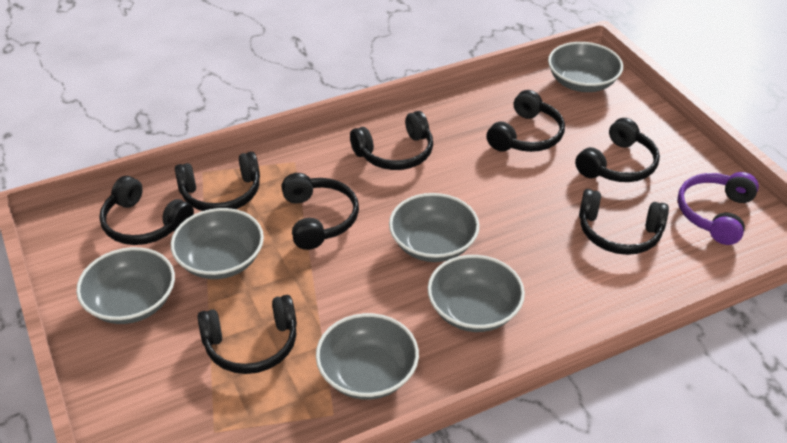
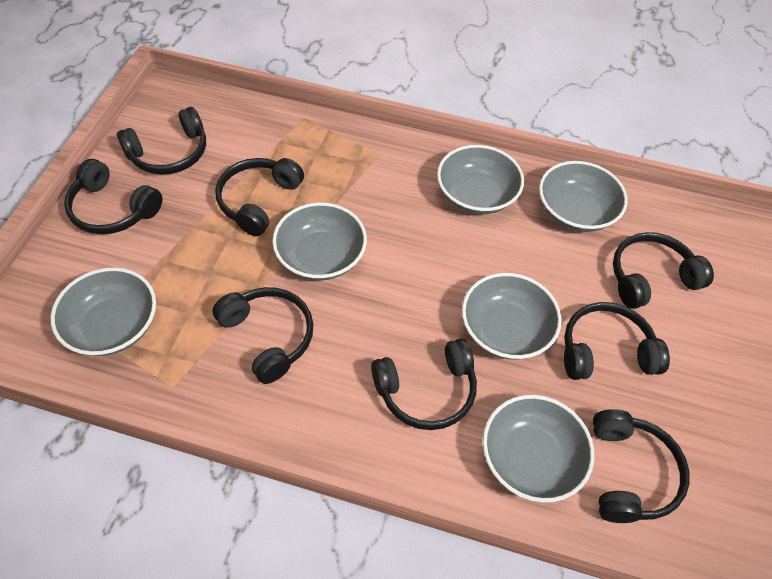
purple headphones: [677,172,759,245] = 1 -> none = 0

